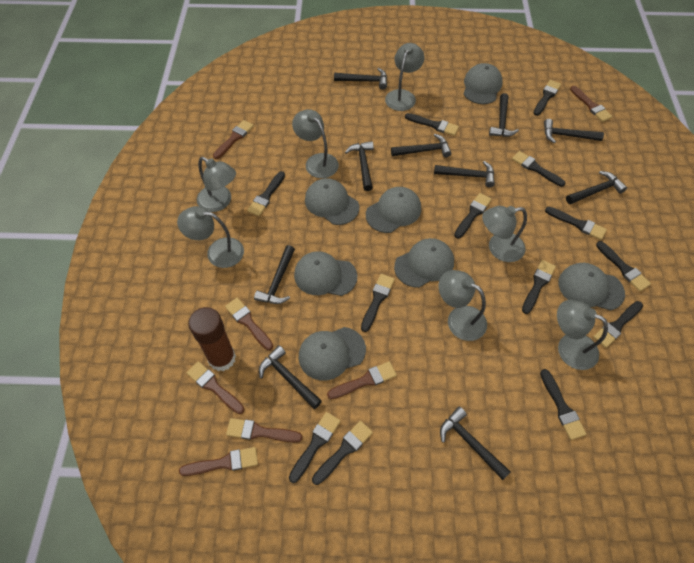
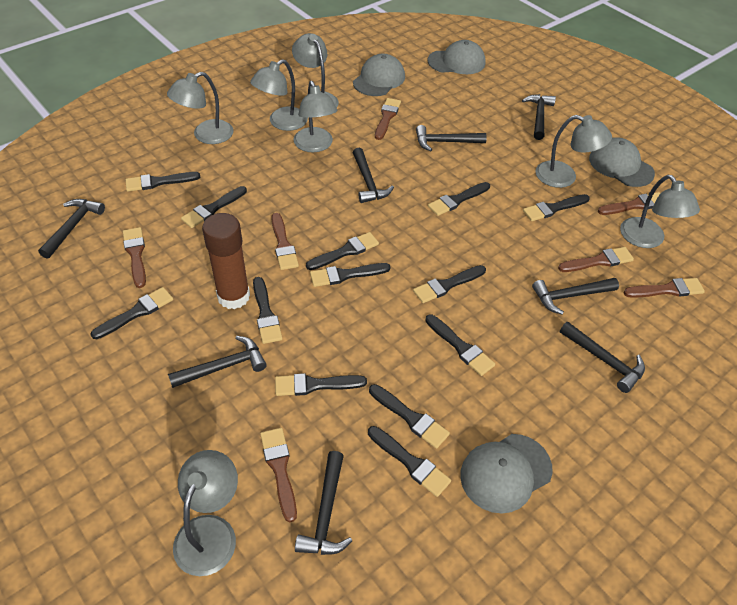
black hammer: [254,245,295,304] [259,345,322,409] [334,68,387,90] [345,141,374,191] [391,134,452,157] [434,161,495,187] [440,407,511,480] [489,93,519,137] [544,119,604,143] [566,171,627,204] = 10 -> [38,199,105,259] [168,336,267,388] [295,451,352,555] [353,147,394,203] [416,125,487,151] [522,94,556,140] [532,278,619,315] [560,322,645,393] = 8
grey cap: [294,251,357,296] [299,327,366,381] [305,178,359,225] [366,187,421,233] [394,238,454,288] [464,63,503,104] [559,263,625,311] = 7 -> [353,54,405,96] [428,40,486,74] [460,434,553,513] [589,137,655,187] = 4

